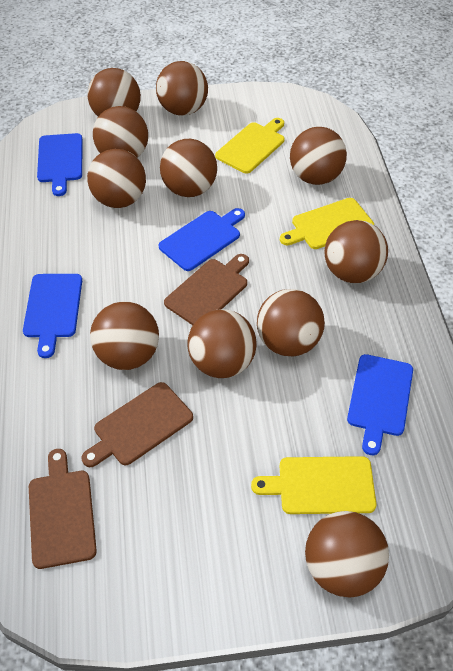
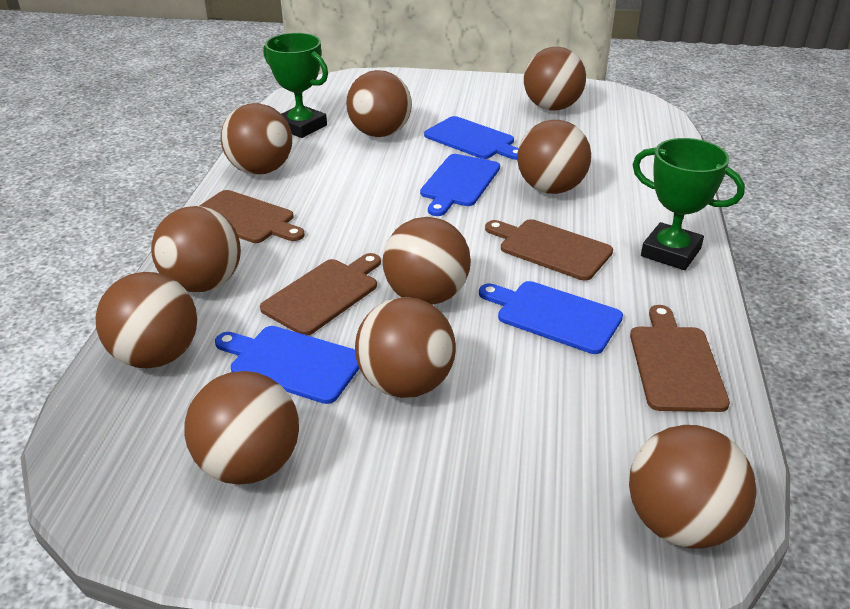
brown ball: [87,149,146,208] [88,68,141,117] [90,301,159,370] [93,106,148,158] [156,61,208,116] [160,139,217,197] [187,309,256,378] [257,289,325,357] [290,127,347,185] [305,511,389,597] [325,220,388,283] = 11 -> [96,272,197,368] [151,206,241,292] [184,371,299,484] [221,103,292,175] [346,70,412,137] [355,297,456,398] [383,217,471,305] [517,120,591,194] [524,47,586,111] [629,425,757,549] = 10
brown cutting board: [29,449,97,569] [81,382,193,467] [164,254,249,325] = 3 -> [199,190,305,243] [260,253,381,336] [485,219,613,281] [630,305,730,412] = 4
green trophy: none = 0 -> [264,33,328,138] [632,138,745,270] = 2
yellow cutting board: [215,118,285,173] [251,456,376,514] [280,198,374,249] = 3 -> none = 0

